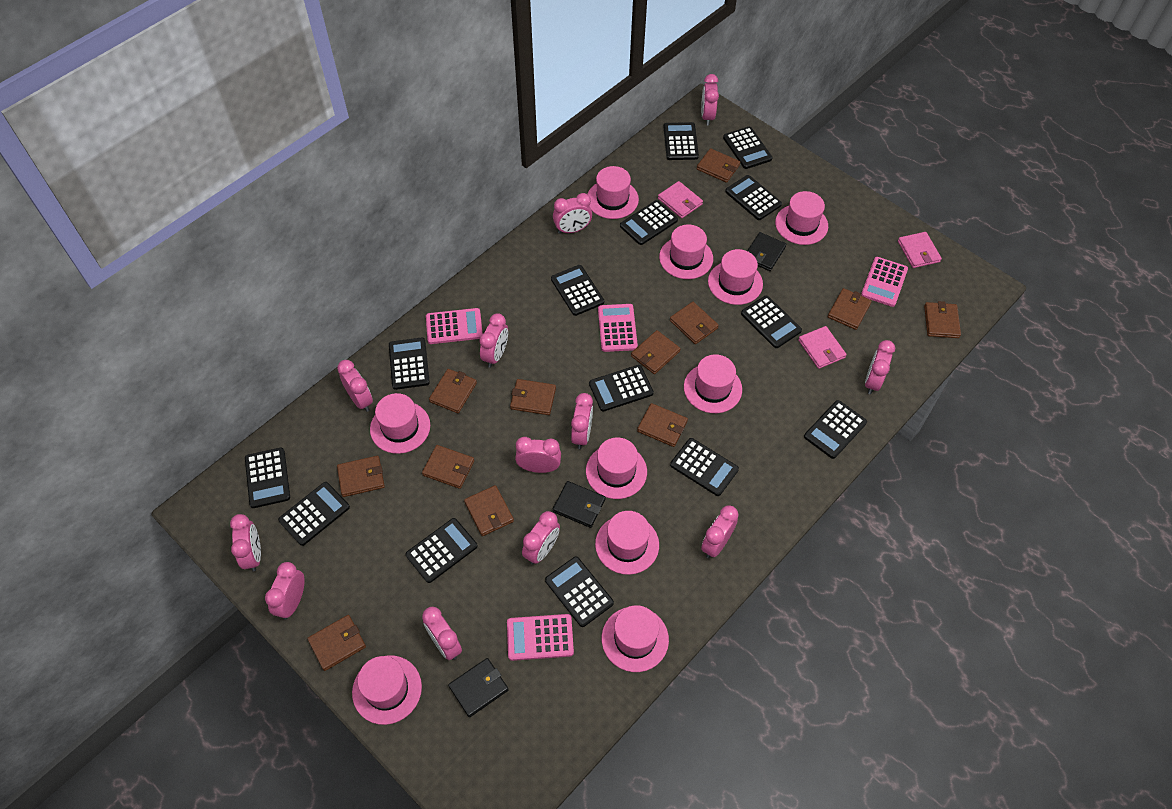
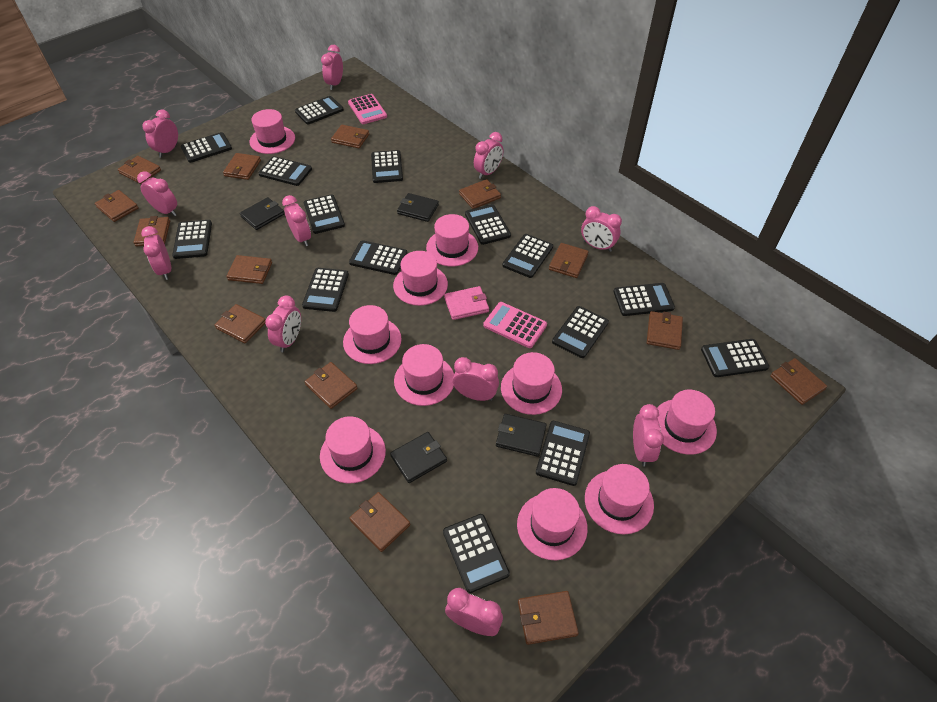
black calculator: [245,448,290,508] [278,482,350,546] [389,337,430,390] [406,518,478,583] [545,557,614,627] [551,265,604,316] [589,365,654,412] [620,200,678,245] [663,122,699,160] [670,438,739,496] [723,127,773,169] [725,175,782,220] [741,295,802,348] [804,400,867,459] = 14 -> [172,220,212,259] [181,132,232,163] [258,156,312,186] [295,96,344,125] [302,268,349,312] [304,194,345,234] [349,240,407,275] [371,150,403,183] [443,514,510,593] [465,204,511,245] [502,234,553,278] [536,421,590,486] [552,306,609,358] [613,283,675,316] [701,339,769,377] = 15
black wallet: [448,658,509,717] [553,481,606,528] [747,232,787,271] = 3 -> [240,197,285,230] [390,432,447,483] [397,193,439,222] [496,414,547,457] = 4
brown wallet: [307,615,366,671] [337,456,385,497] [422,445,474,489] [429,369,477,413] [464,485,514,536] [510,379,556,415] [631,330,681,374] [637,403,688,447] [670,302,719,344] [697,148,740,183] [828,288,872,330] [924,301,961,338] = 12 -> [95,190,139,222] [118,156,161,184] [134,216,170,246] [214,304,265,343] [223,153,261,180] [227,255,272,284] [304,362,358,409] [331,125,369,148] [349,492,410,552] [459,179,501,209] [518,591,579,645] [549,243,589,278] [647,311,683,350] [770,358,827,405] = 14
pink calculator: [426,308,483,344] [507,614,574,661] [598,304,638,352] [861,257,908,307] = 4 -> [348,94,387,124] [483,302,547,348] = 2
pink clock: [230,514,261,572] [265,562,305,619] [337,360,373,412] [422,607,462,660] [479,313,508,368] [515,437,561,473] [522,511,560,565] [553,193,592,234] [571,393,593,449] [701,74,719,126] [701,505,738,558] [865,340,895,394] = 12 -> [137,172,177,216] [141,226,171,280] [142,109,178,158] [265,296,301,352] [282,195,311,246] [321,45,343,90] [445,588,503,636] [453,357,499,401] [474,132,504,179] [581,206,622,252] [633,404,664,467] = 11
pink wallet: [658,181,703,218] [798,326,847,369] [898,232,942,268] = 3 -> [444,286,489,320] = 1

